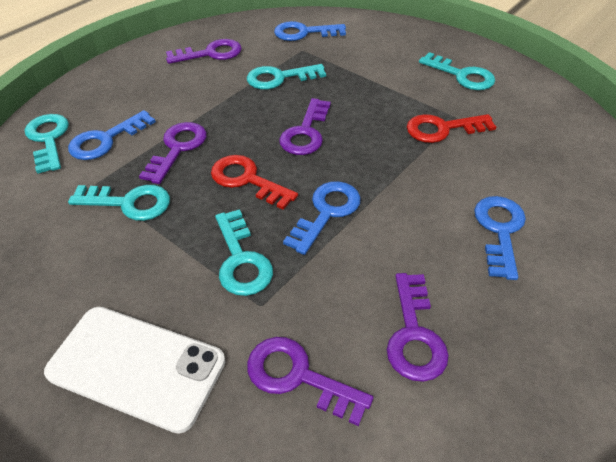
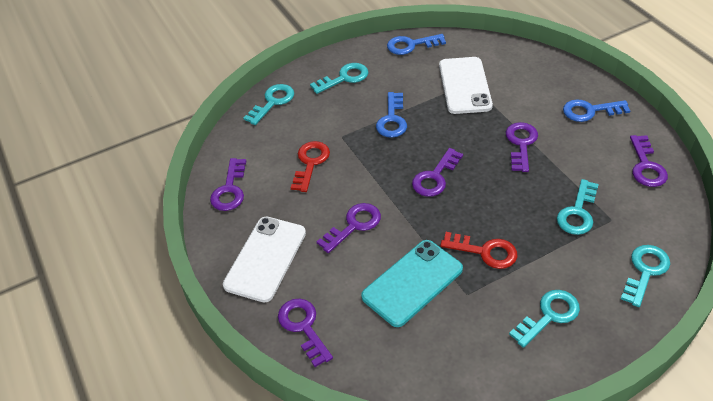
blue key: [68,110,156,160] [274,21,346,41] [283,181,361,255] [474,196,526,280] = 4 -> [376,92,407,138] [387,34,446,55] [563,99,631,122] = 3
purple key: [139,122,207,184] [166,39,242,64] [247,337,373,426] [279,98,331,155] [387,273,449,382] = 5 -> [210,158,246,211] [278,299,333,367] [317,203,381,253] [412,148,463,197] [506,122,538,172] [630,135,668,187] = 6
turquoise phone: none = 0 -> [361,240,463,327] = 1
white phone: [44,307,225,434] = 1 -> [223,217,306,303] [439,57,493,114] = 2

